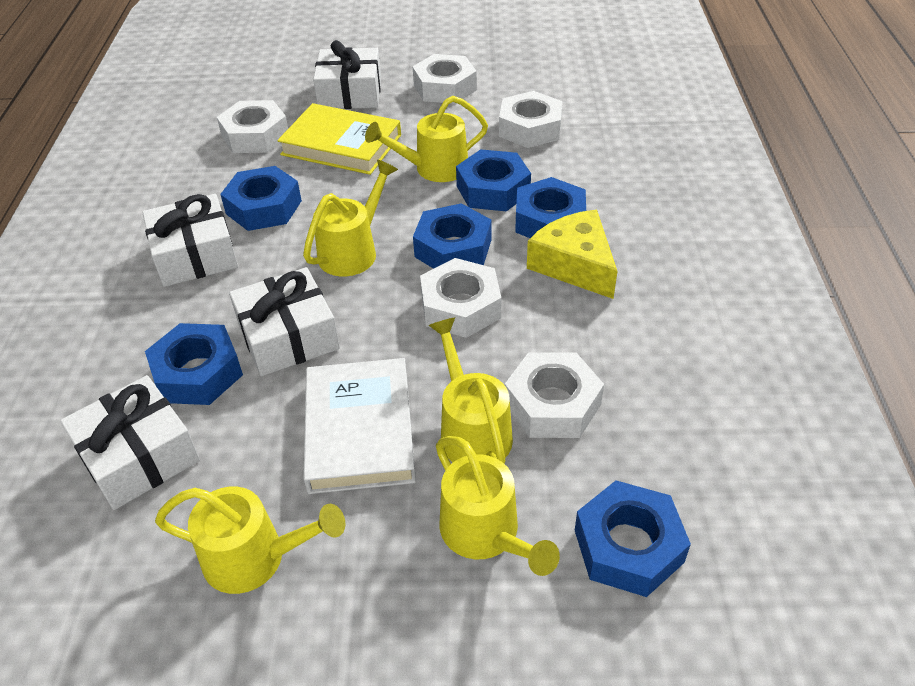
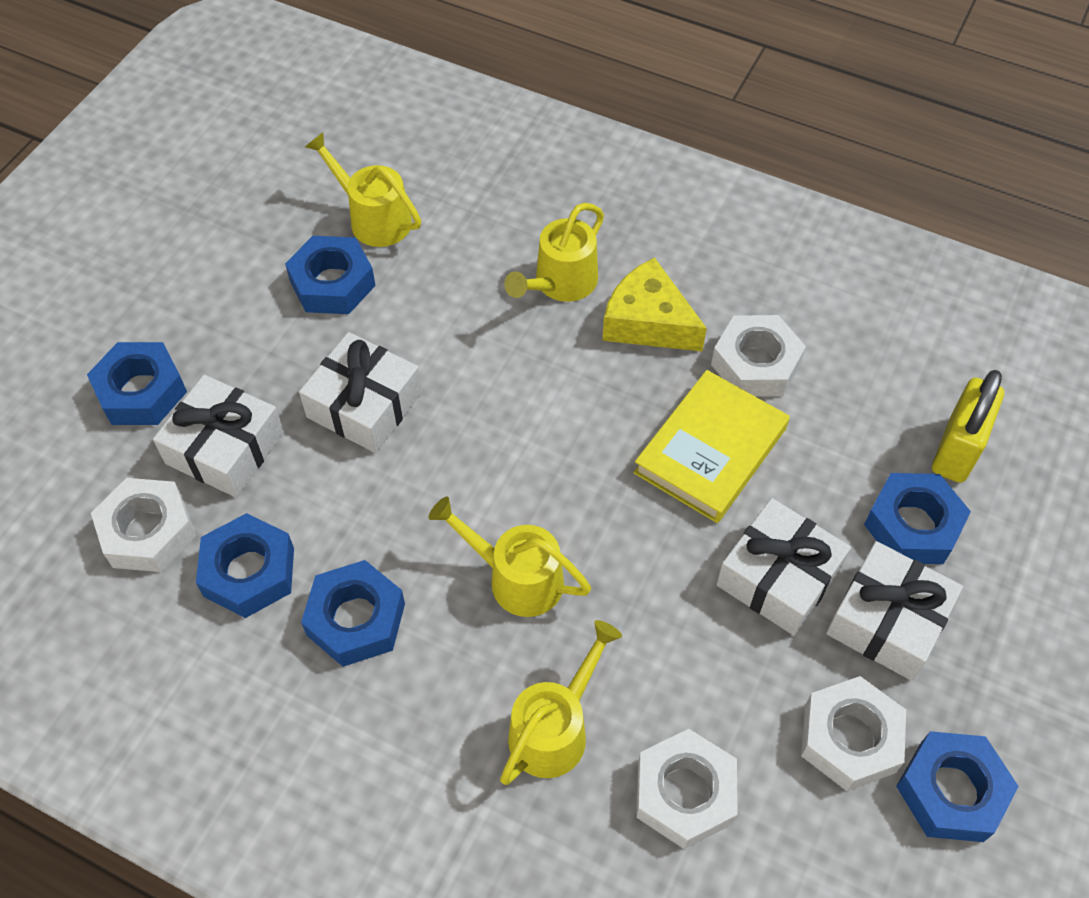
white book: [303,358,416,494] = 1 -> none = 0
white nut: [217,100,288,153] [412,54,477,104] [420,258,501,338] [499,91,562,148] [505,352,604,438] = 5 -> [91,478,196,572] [636,729,738,849] [711,315,806,397] [801,676,906,791] = 4
yellow padlock: none = 0 -> [932,370,1004,483] = 1
yellow watering can: [155,487,346,594] [303,160,398,276] [365,96,488,182] [428,317,513,464] [436,436,560,576] = 5 -> [305,132,421,247] [428,497,591,617] [500,620,622,785] [504,203,604,302] = 4

